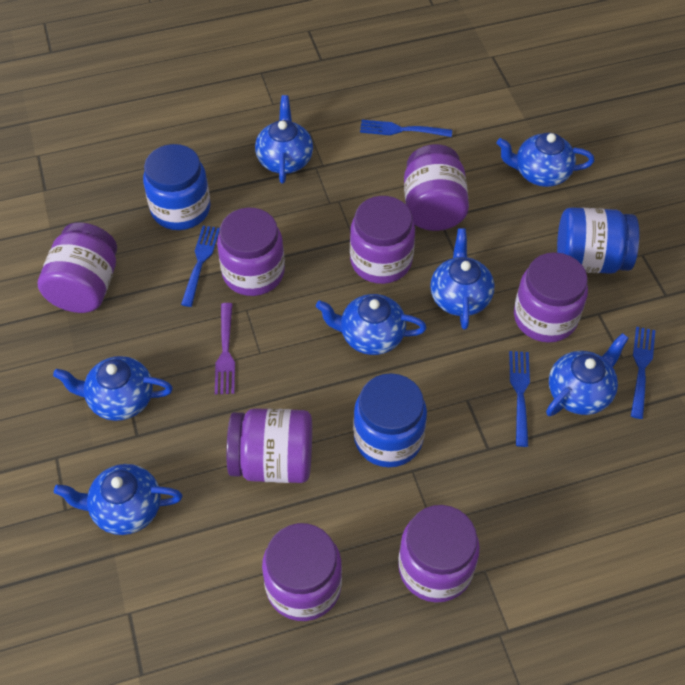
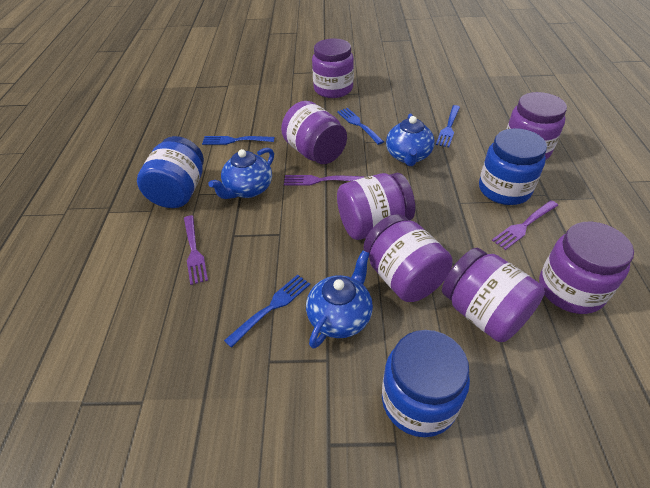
blue teapot: [53,356,173,421] [54,464,182,535] [255,95,313,183] [316,294,427,355] [430,228,495,330] [497,133,594,187] [546,333,629,416] = 7 -> [209,148,274,199] [306,250,373,349] [386,114,435,166] = 3
purple fork: [215,303,235,394] = 1 -> [184,215,208,285] [284,175,364,186] [492,200,558,250] = 3
purple jar: [38,222,117,313] [217,207,285,296] [226,408,312,483] [262,523,342,621] [350,196,415,284] [398,505,480,603] [404,144,469,231] [514,252,588,343] = 8 -> [281,101,347,164] [312,38,354,98] [337,173,415,240] [364,214,452,302] [442,248,545,342] [507,92,567,160] [539,222,634,314] = 7

